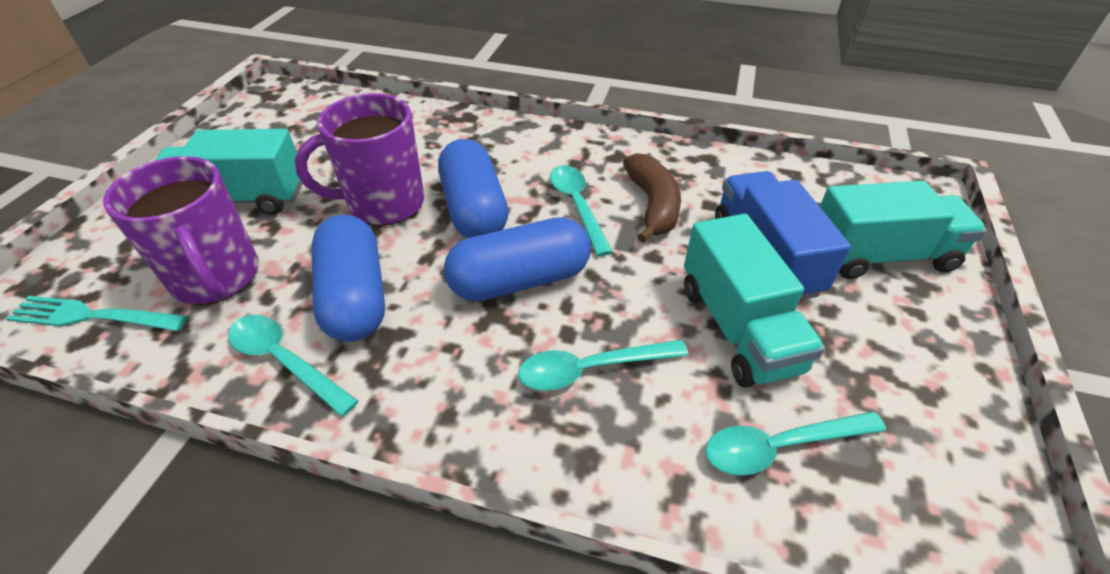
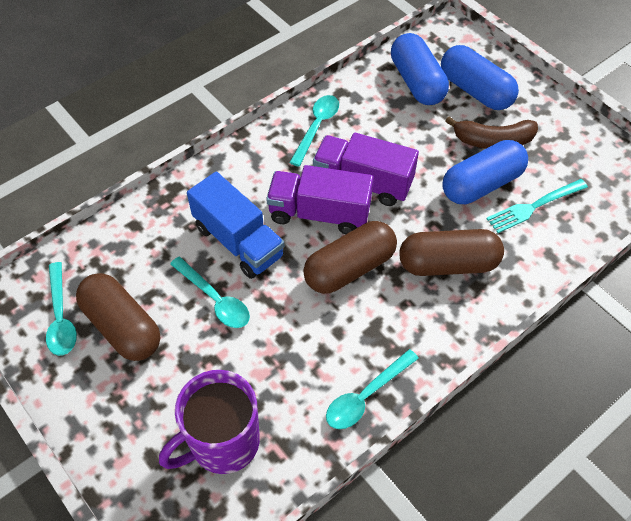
brown capsule: none = 0 -> [76,273,160,361] [303,221,397,294] [399,229,504,276] = 3
purple mug: [103,156,259,305] [295,93,424,226] = 2 -> [159,370,260,474] = 1
purple truck: none = 0 -> [266,165,373,234] [313,133,419,206] = 2
turquoise truck: [154,129,303,215] [684,214,825,387] [820,181,987,279] = 3 -> none = 0

